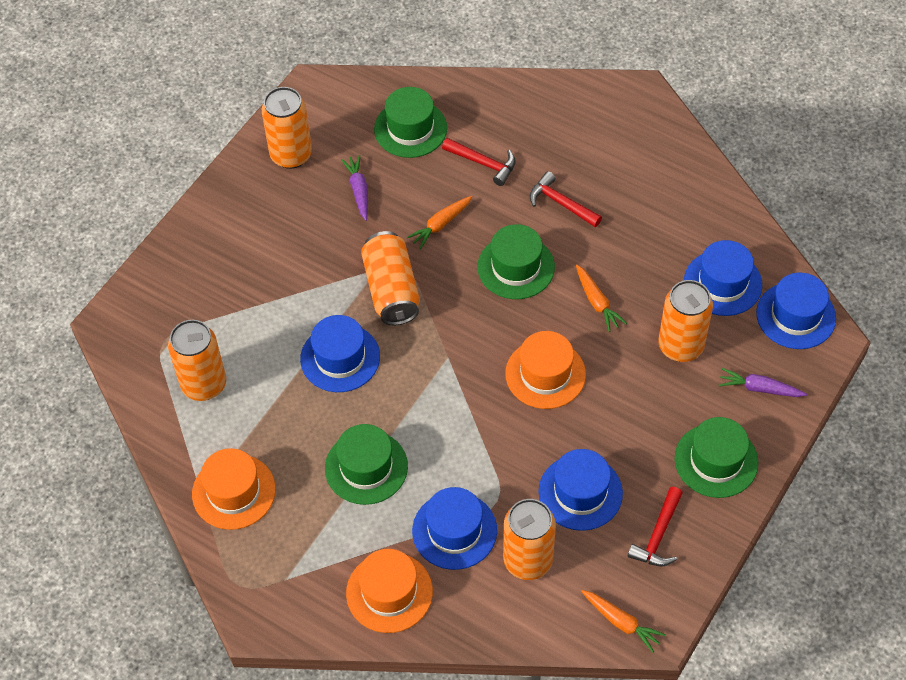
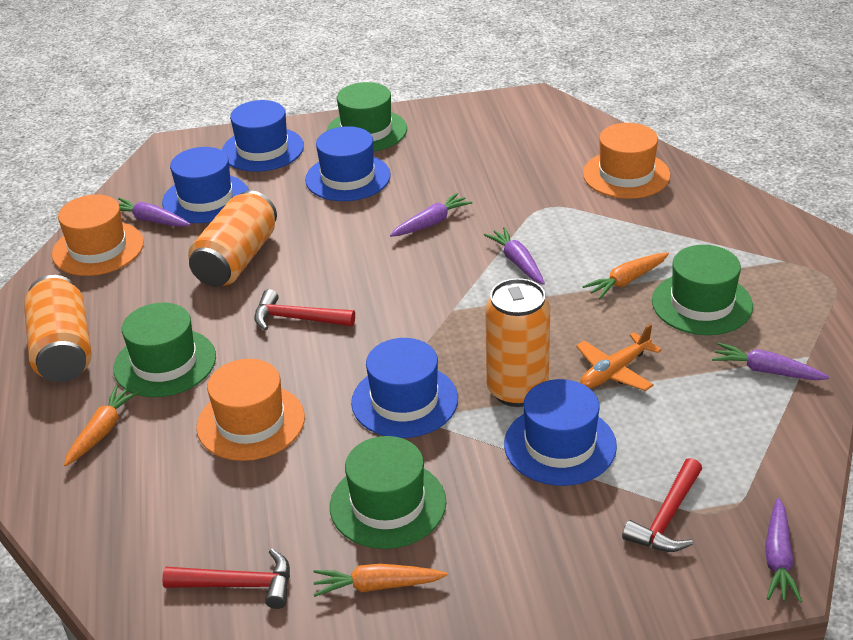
orange can: [168,320,226,401] [262,87,312,169] [361,231,420,325] [503,499,556,580] [658,280,713,362] = 5 -> [24,275,92,382] [188,190,277,287] [485,278,550,407] = 3
orange plane: none = 0 -> [576,324,662,391] = 1
purple carrot: [341,155,368,221] [719,368,807,397] = 2 -> [118,198,191,227] [390,193,472,237] [484,227,545,285] [712,343,830,380] [765,498,802,603] = 5

